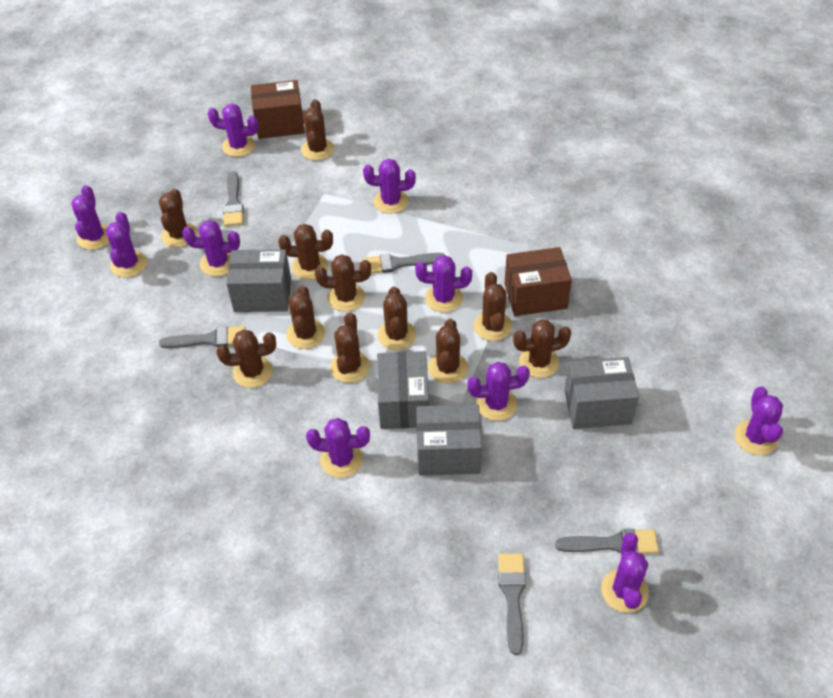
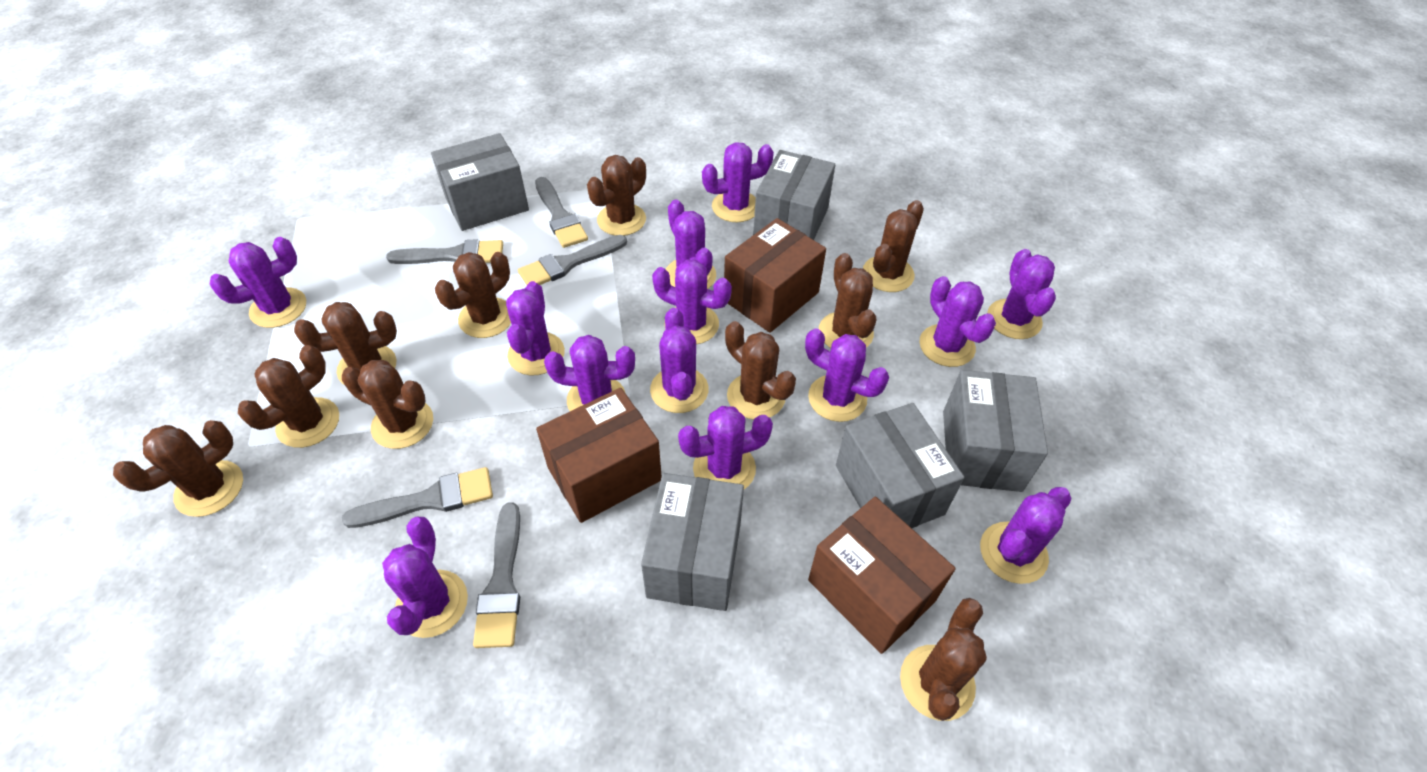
brown box: [251,80,305,139] [504,247,572,316] = 2 -> [536,388,661,523] [724,218,826,333] [808,497,956,654] = 3
brown cactus: [159,189,197,248] [216,330,276,388] [278,224,333,280] [286,286,325,349] [301,99,334,160] [315,254,371,312] [330,312,370,383] [377,286,416,350] [428,319,468,384] [474,272,512,341] [513,319,571,378] = 11 -> [113,420,243,517] [238,345,339,448] [294,302,397,384] [342,360,433,449] [435,252,511,338] [587,155,646,236] [725,321,796,420] [819,253,876,348] [863,200,924,292] [900,598,987,721] = 10
grey box: [226,249,291,312] [377,351,429,429] [416,405,482,476] [564,357,639,429] = 4 -> [431,133,529,231] [641,473,744,611] [753,150,835,240] [836,403,964,528] [943,370,1048,492] = 5
purple cactus: [71,185,109,250] [106,212,147,278] [182,220,240,276] [208,104,259,157] [306,418,370,478] [363,159,416,214] [415,255,472,312] [467,362,530,421] [601,533,649,613] [735,386,783,455] = 10 -> [210,237,306,328] [382,517,468,638] [506,281,565,376] [544,335,635,411] [650,308,709,413] [652,260,732,344] [666,199,716,289] [678,406,773,489] [702,142,774,222] [805,328,889,422] [919,276,996,367] [980,487,1072,584] [987,249,1056,339] = 13

